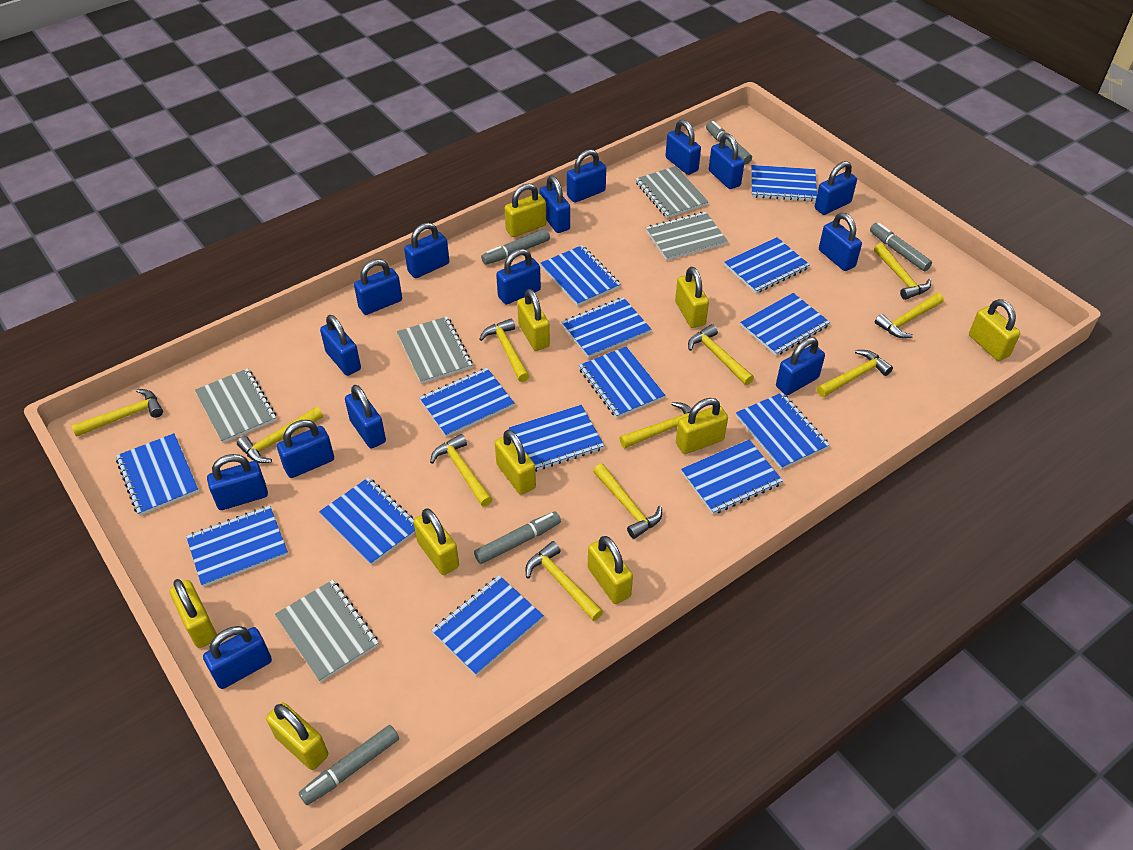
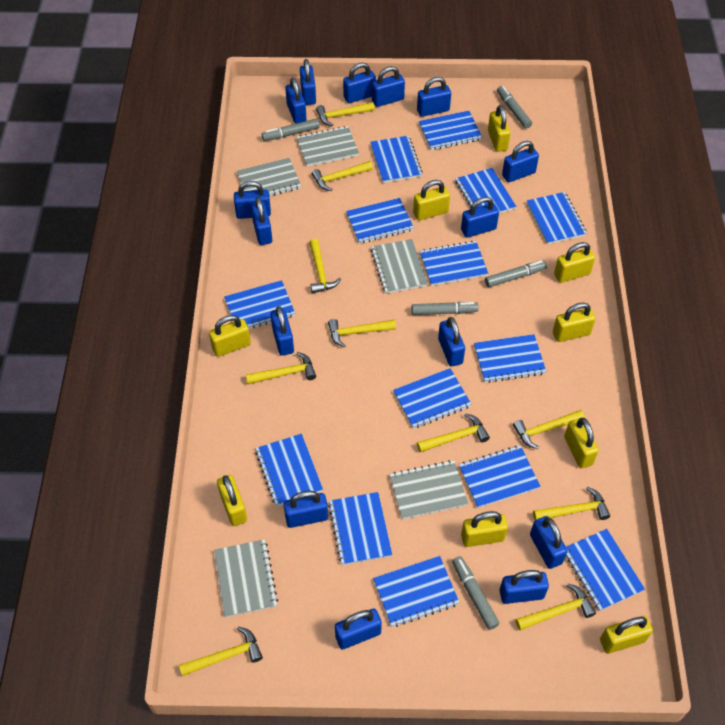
yellow hammer: [71,389,163,437] [237,407,323,463] [430,434,493,507] [479,319,530,382] [526,541,604,621] [593,464,662,539] [619,402,691,448] [688,324,754,385] [817,350,893,397] [874,243,931,300] [875,293,944,338] = 11 -> [179,627,263,676] [246,352,316,384] [309,239,341,293] [312,161,373,191] [316,102,375,127] [328,319,396,348] [417,413,490,452] [513,410,585,449] [516,583,596,630] [533,487,610,520] = 10
yellow padlock: [169,579,217,648] [266,702,328,770] [414,508,459,575] [495,429,536,495] [505,184,546,237] [517,289,550,351] [588,536,633,604] [675,267,709,328] [676,398,728,454] [969,299,1020,361] = 10 -> [209,315,251,357] [217,475,247,526] [413,180,450,220] [461,511,508,547] [488,105,511,152] [553,303,596,342] [554,242,595,283] [564,418,599,468] [600,616,653,654] = 9

